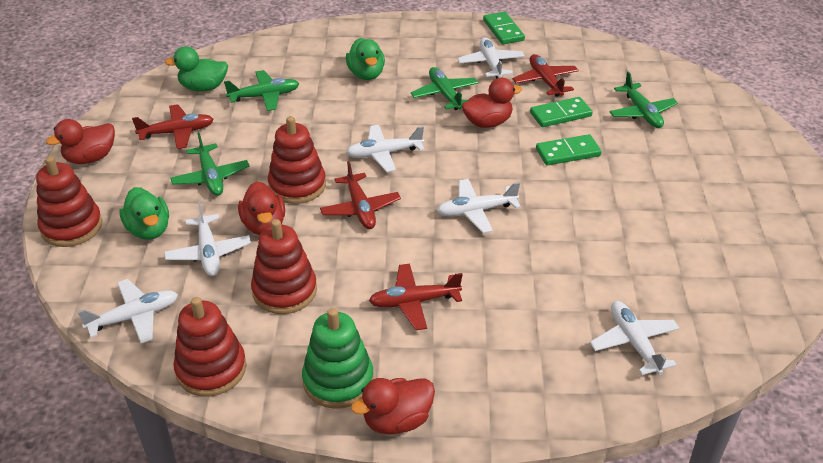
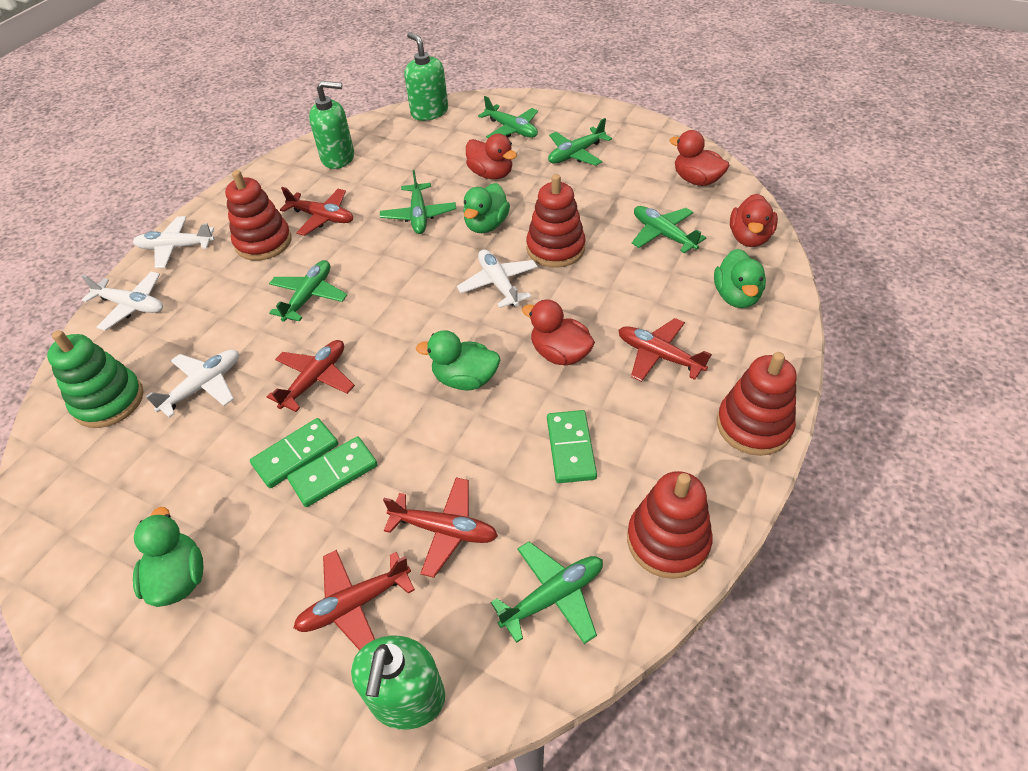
green duck: [120,187,169,240] [165,46,228,92] [346,38,385,80] = 3 -> [133,507,204,607] [416,330,500,390] [463,183,510,233] [714,249,766,308] = 4
green plane: [170,132,250,196] [224,70,299,111] [411,67,479,110] [609,71,678,128] = 4 -> [269,260,347,322] [380,169,456,234] [478,96,538,138] [491,541,603,644] [548,118,612,166] [632,206,706,253] = 6
green soap dispenser: none = 0 -> [309,81,354,169] [351,636,445,730] [404,32,448,121] = 3
red plane: [132,104,214,149] [320,161,401,229] [369,263,463,330] [512,54,579,97] = 4 -> [267,340,355,412] [280,187,353,236] [294,550,415,650] [383,477,498,578] [618,318,712,382] = 5
white plane: [78,279,178,344] [164,202,251,276] [346,125,424,172] [437,179,521,233] [457,37,525,79] [590,301,680,375] = 6 -> [81,272,163,331] [133,216,215,268] [145,350,239,418] [457,249,538,308] = 4

